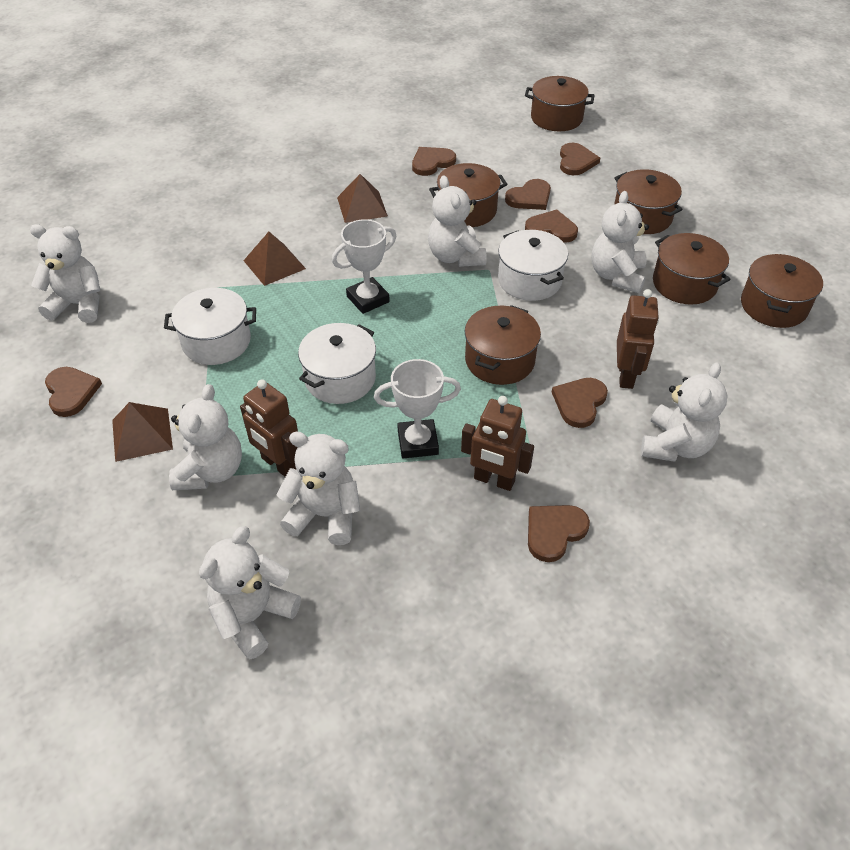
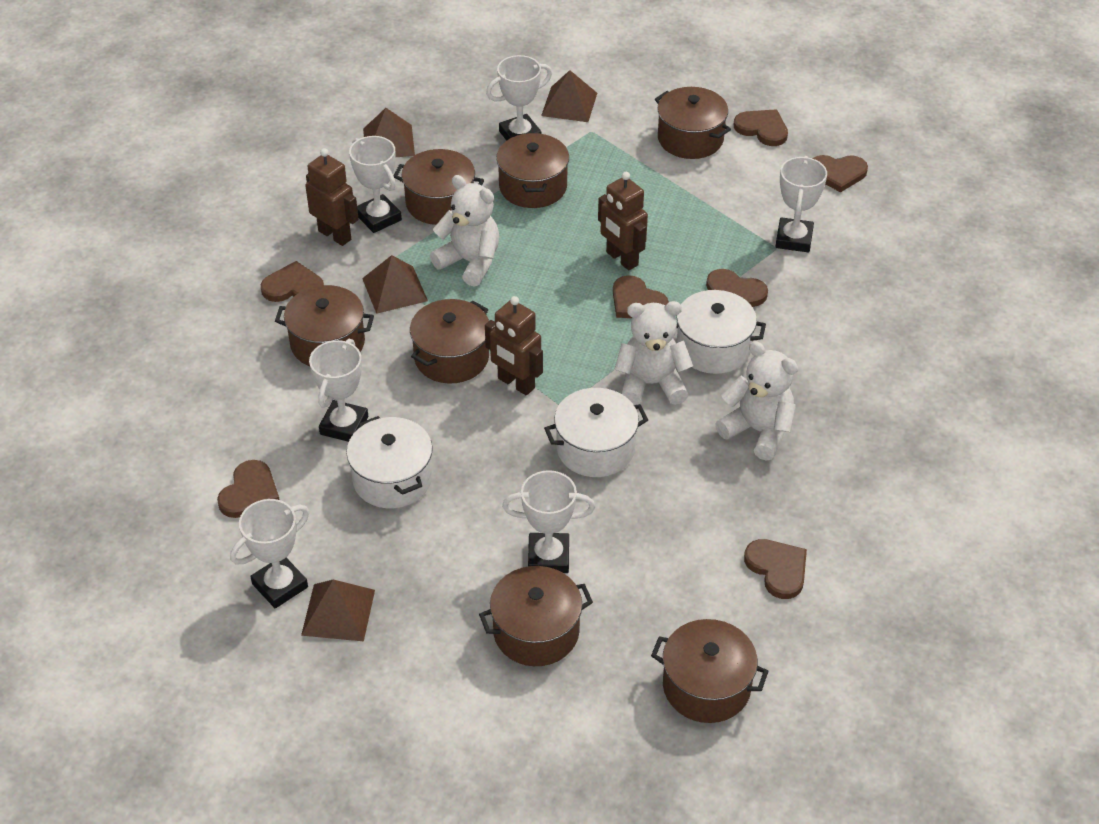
brown pot: [429,163,508,227] [465,305,541,385] [525,76,595,131] [614,169,683,234] [653,233,731,304] [741,254,823,328] = 6 -> [275,285,374,366] [394,149,484,225] [410,299,489,384] [479,566,593,666] [496,133,569,208] [651,619,769,723] [655,87,731,159] = 7
brown pyramid: [112,402,173,462] [243,232,306,286] [337,174,388,223] = 3 -> [301,580,375,641] [362,255,428,314] [363,108,415,157] [541,70,597,122] = 4
white teddy bear: [30,224,100,323] [169,384,242,490] [199,526,301,659] [277,432,360,545] [428,176,487,267] [592,191,649,293] [641,362,728,462] = 7 -> [430,175,499,287] [614,301,693,405] [716,341,798,461] = 3
white trophy: [332,219,396,314] [374,359,461,459] = 2 -> [230,499,309,609] [309,339,368,442] [349,136,402,233] [486,55,552,141] [502,470,595,573] [775,156,827,252] = 6

